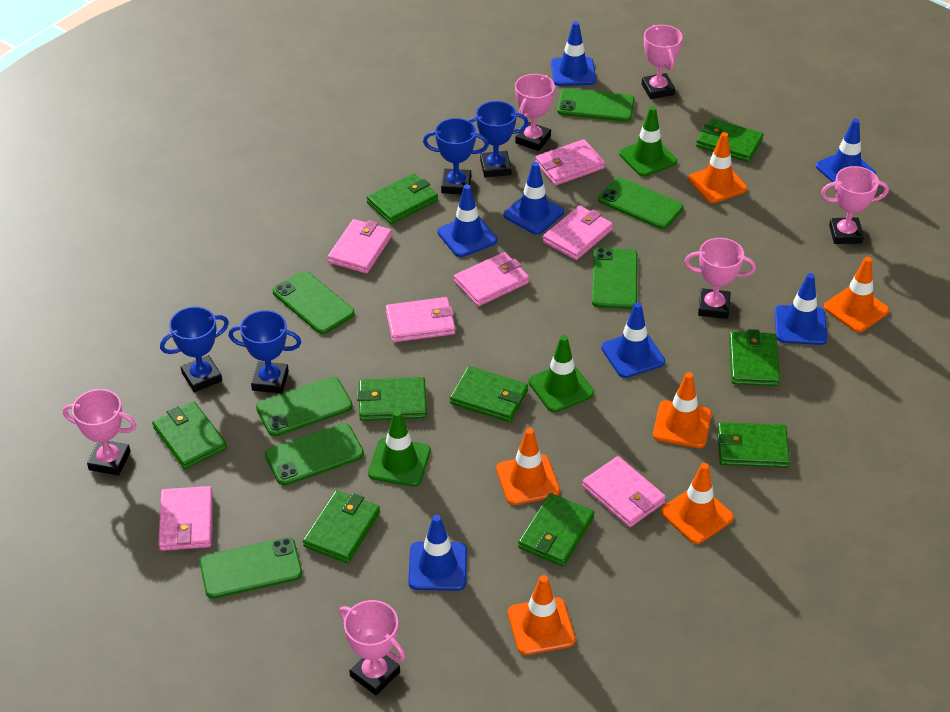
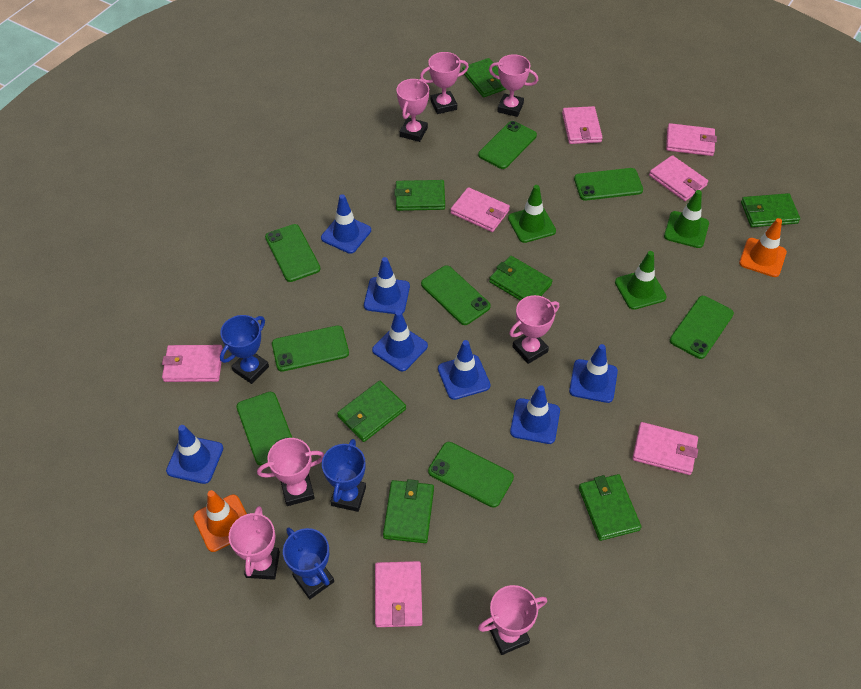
blue trophy: [160,307,229,392] [229,310,301,394] [423,118,489,194] [468,101,528,177] = 4 -> [220,315,269,384] [283,528,334,599] [322,439,366,512] = 3
green phone: [199,537,302,599] [256,377,353,437] [265,423,364,486] [272,271,355,334] [557,88,634,122] [592,248,638,309] [598,177,684,229] = 7 -> [236,392,292,465] [265,224,320,282] [272,325,349,372] [421,265,491,325] [428,442,514,508] [478,121,537,169] [574,168,643,201] [670,296,734,359] = 8
green wallet: [152,402,227,469] [303,490,380,563] [357,377,427,421] [366,173,438,224] [450,366,528,422] [518,493,594,567] [696,118,764,162] [717,422,790,468] [729,329,780,386] = 9 -> [337,381,406,442] [383,479,434,543] [394,180,445,211] [462,58,506,97] [489,256,553,301] [579,474,641,541] [741,193,800,227] = 7
orange traffic cone: [496,428,560,505] [508,575,576,655] [653,372,712,448] [661,463,734,544] [688,132,747,203] [824,257,889,332] = 6 -> [193,490,247,552] [739,218,787,277] = 2
pink trophy: [63,389,136,476] [339,600,405,696] [515,74,555,151] [642,25,683,99] [684,238,756,319] [821,166,889,244] = 6 -> [229,506,280,580] [257,438,324,506] [396,79,429,142] [420,52,469,114] [478,585,547,655] [489,54,538,117] [509,295,559,364] = 7

